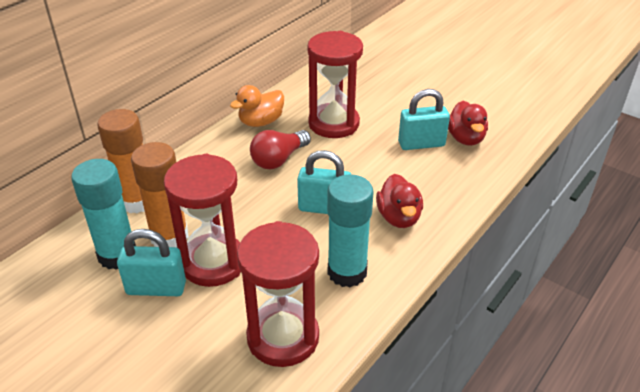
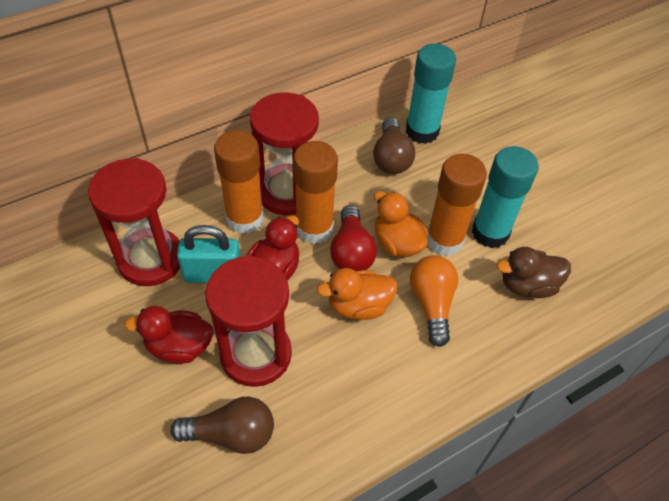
brown duck: none = 0 -> [497,247,571,298] = 1
brown light bulb: none = 0 -> [171,397,274,454] [373,117,415,174] = 2
orange duck: [230,85,284,127] = 1 -> [317,268,397,320] [374,191,428,257] = 2
orange glue stick: [97,109,144,213] [131,142,189,248] = 2 -> [214,130,264,234] [293,141,338,244] [427,154,487,256] = 3
orange light bulb: none = 0 -> [410,255,458,347] = 1
turquoise padlock: [117,229,186,296] [297,150,351,214] [398,89,450,150] = 3 -> [177,225,241,283] = 1

